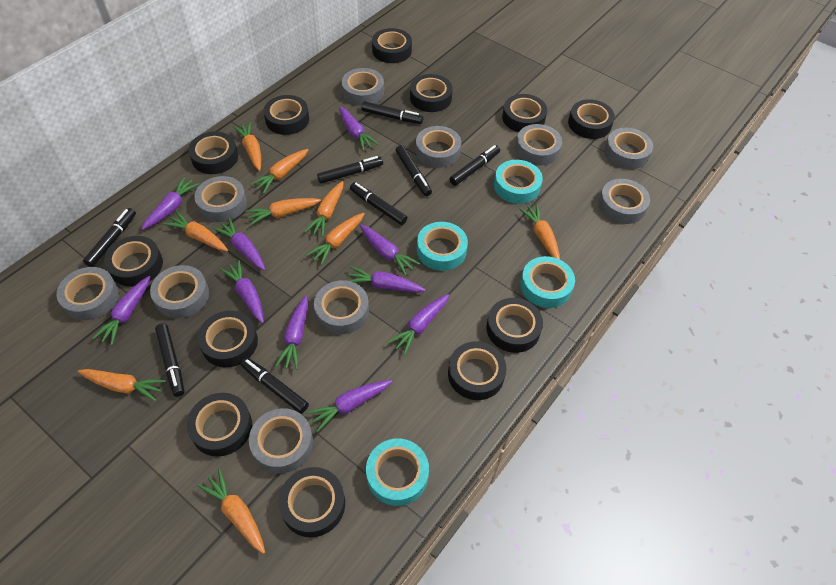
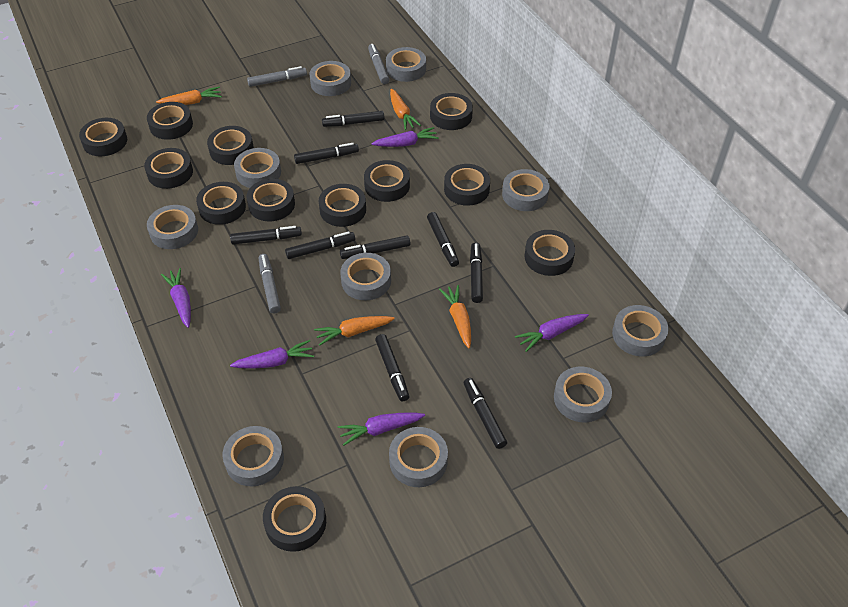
black marker: [83,208,136,267] [155,323,185,397] [240,357,309,414] [317,156,383,184] [350,182,407,225] [362,101,423,124] [396,145,432,196] [449,145,500,186] = 8 -> [230,226,302,245] [285,231,355,259] [294,143,359,164] [322,111,385,127] [340,235,410,259] [375,334,409,401] [427,212,459,267] [464,378,507,449] [470,242,483,303] = 9
grey marker: none = 0 -> [247,66,307,87] [259,254,281,313] [368,44,390,84] = 3
orange carrot: [78,369,166,401] [163,211,228,251] [198,469,265,554] [233,122,261,171] [245,198,321,226] [250,149,308,194] [304,181,344,237] [306,213,365,265] [519,204,560,259] = 9 -> [156,87,222,105] [314,316,395,346] [390,89,421,130] [439,285,471,348] = 4
purple carrot: [92,276,150,346] [142,177,199,230] [212,218,265,270] [220,260,264,323] [275,296,308,370] [306,380,392,432] [339,106,379,151] [347,266,426,293] [360,225,420,276] [387,294,449,355] = 10 -> [161,268,191,328] [230,340,314,369] [338,413,425,446] [371,127,439,147] [515,314,589,352] = 5
turquoise tape: [366,438,429,506] [417,222,468,271] [494,160,543,204] [520,256,575,308] = 4 -> none = 0

